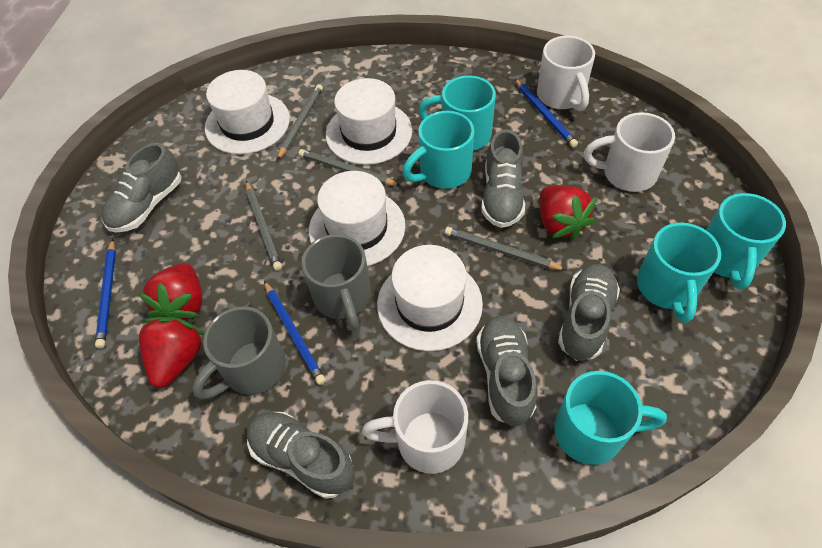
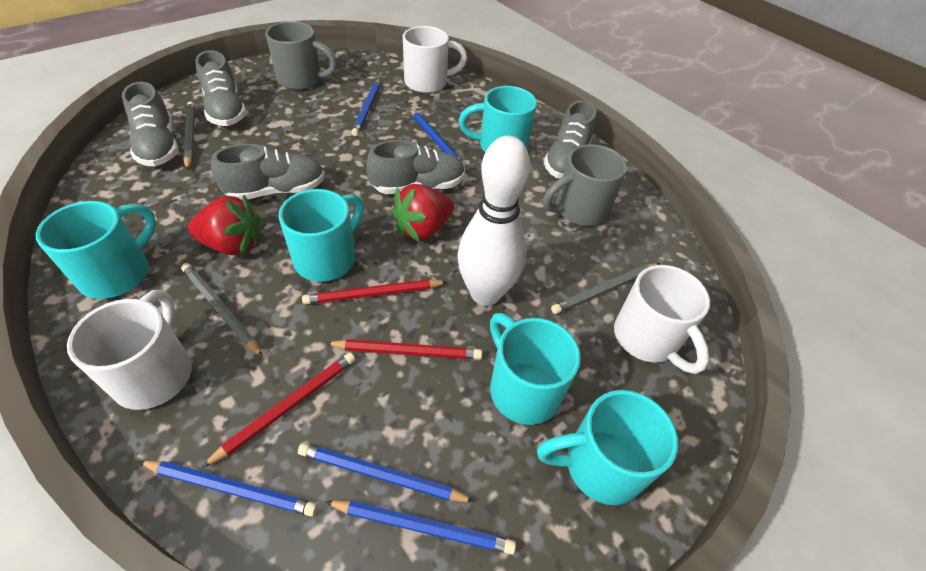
blue pencil: [95,239,116,348] [264,281,326,385] [515,79,578,148] = 3 -> [138,461,318,516] [298,443,475,502] [325,500,516,555] [351,78,380,136] [410,109,465,167] = 5
grey pencil: [246,181,282,271] [277,84,323,160] [298,149,401,186] [445,227,566,270] = 4 -> [181,263,263,357] [183,102,195,170] [551,263,660,314] = 3
red pencil: none = 0 -> [202,353,356,468] [302,279,447,305] [325,339,482,360] = 3
red strawberry: [138,263,203,320] [139,317,204,388] [539,185,596,240] = 3 -> [188,195,260,255] [391,184,454,241] = 2
white bowling pin: none = 0 -> [457,136,530,306] = 1
white hat: [205,70,290,154] [309,171,405,266] [326,78,412,165] [377,245,483,351] = 4 -> none = 0

